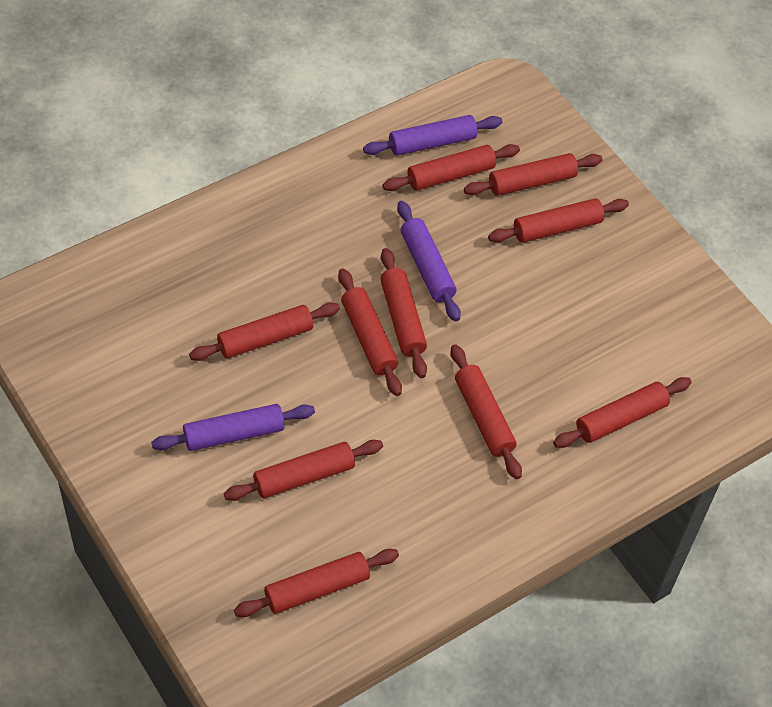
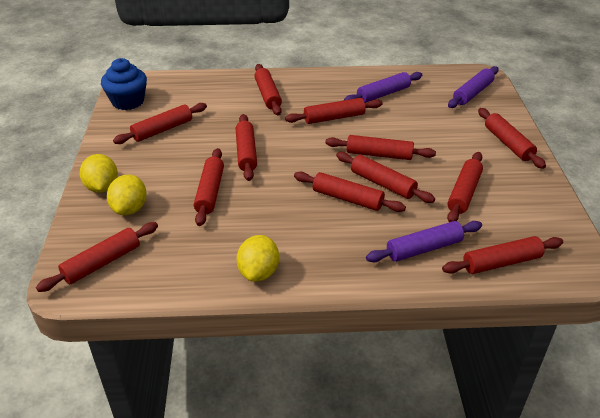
blue cupcake: none = 0 -> [101,58,147,110] = 1
red rolling pin: [189,303,340,361] [224,440,383,501] [234,549,399,617] [338,269,402,396] [380,248,427,378] [383,144,520,191] [451,344,522,479] [464,153,602,196] [488,198,629,243] [553,377,692,448] = 10 -> [36,222,158,292] [113,103,207,144] [194,148,224,226] [236,114,257,181] [254,64,282,116] [285,98,383,124] [294,172,406,212] [325,135,436,160] [336,152,435,203] [442,236,563,274] [447,152,483,222] [478,108,546,169] = 12
yellow lemon: none = 0 -> [80,154,118,193] [107,174,147,215] [237,235,279,282] = 3

